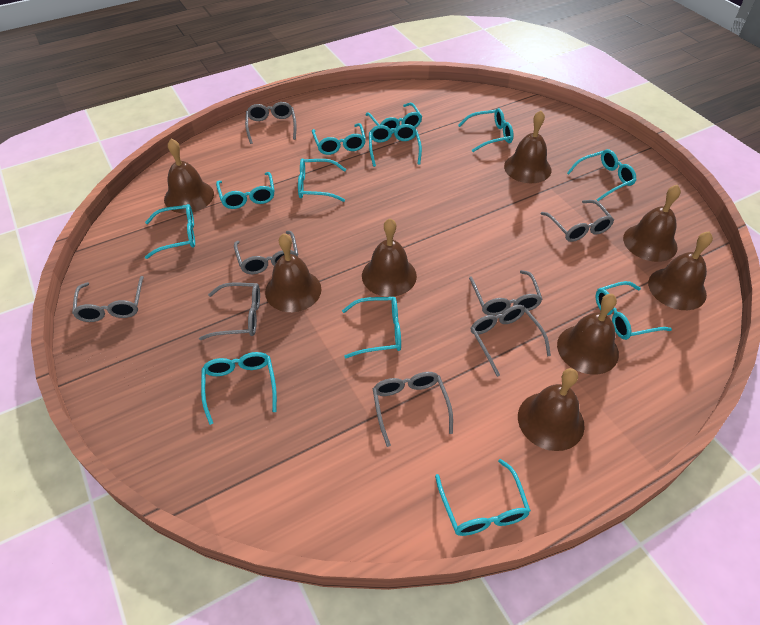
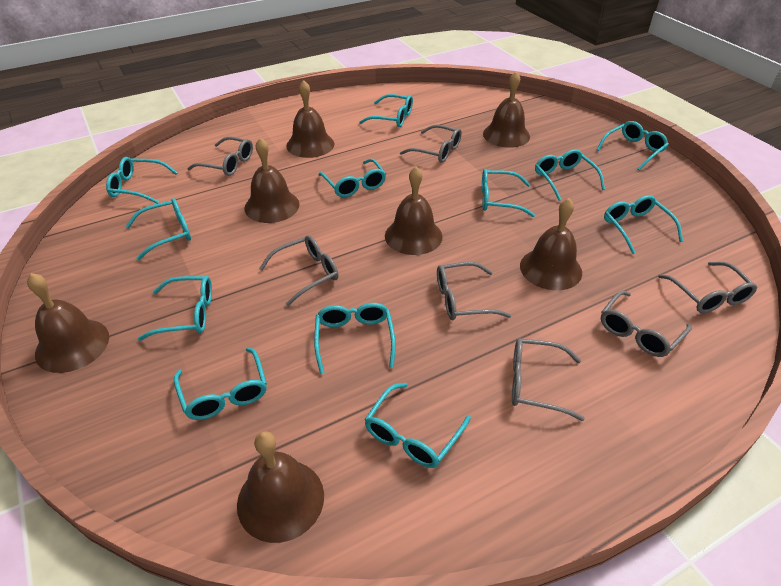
brown bell: [164,138,214,213] [265,233,321,312] [362,218,417,297] [504,110,551,183] [518,368,585,451] [557,294,619,375] [623,185,681,262] [648,231,713,310] = 8 -> [27,273,109,373] [237,431,324,543] [244,138,300,223] [286,80,334,158] [385,166,443,255] [483,72,530,148] [520,198,582,290] = 7
grey glasses: [72,276,144,322] [199,283,260,340] [234,231,298,274] [245,102,296,144] [373,372,453,447] [469,270,542,316] [471,305,551,377] [541,200,614,242] = 8 -> [187,136,253,176] [259,235,339,306] [400,125,462,163] [437,262,511,320] [512,338,585,421] [601,290,692,357] [658,262,757,313] = 7

